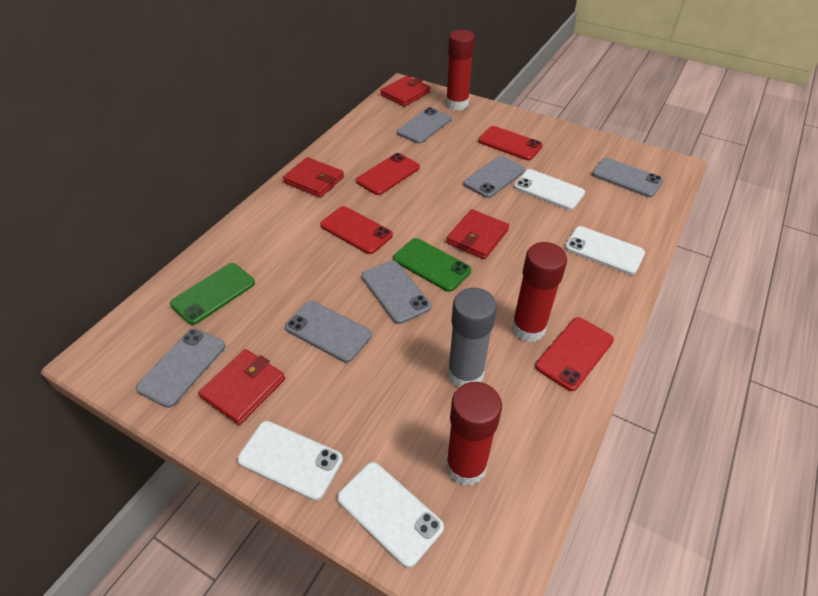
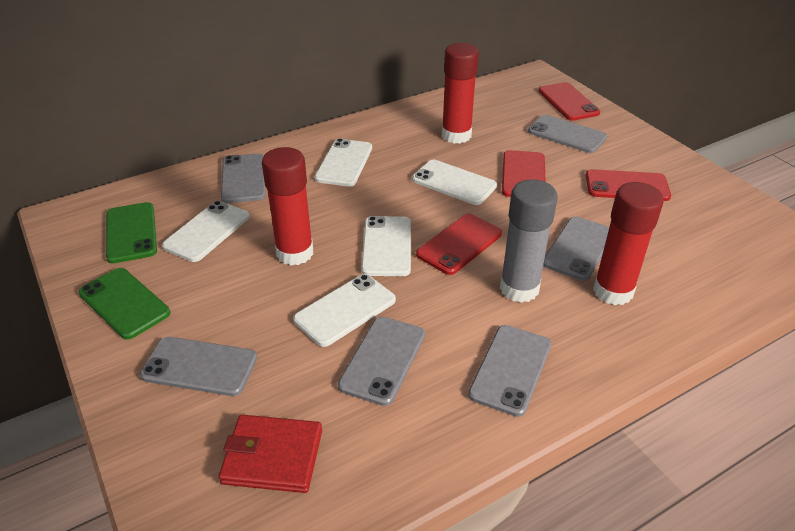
red wallet: [198,349,285,425] [283,157,344,198] [380,76,431,107] [446,209,509,259] = 4 -> [219,415,322,493] = 1
white phone: [237,421,343,501] [337,462,444,568] [514,169,585,210] [565,226,645,275] = 4 -> [162,201,250,262] [293,274,396,347] [315,138,372,187] [361,216,411,276] [412,160,497,205] = 5

